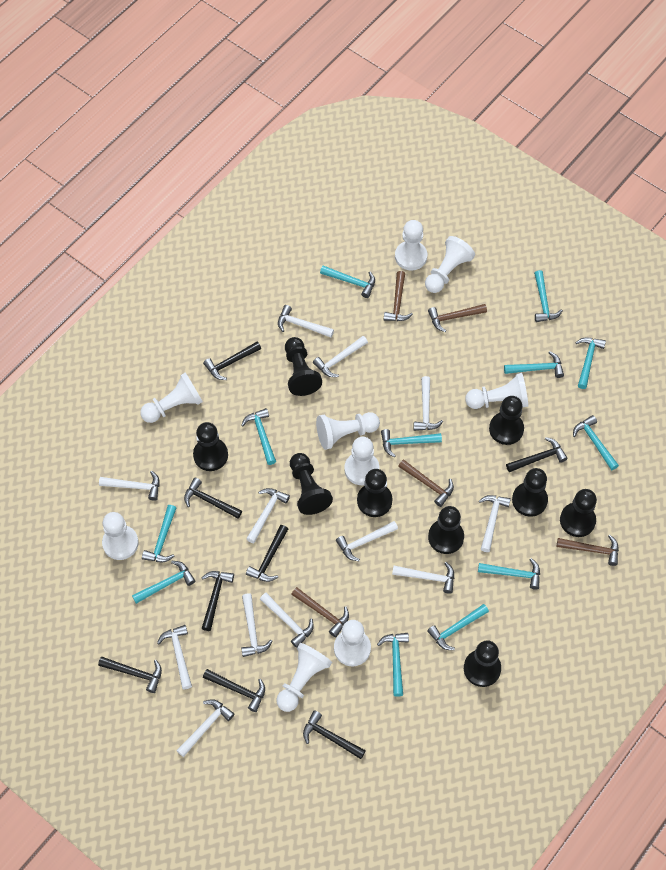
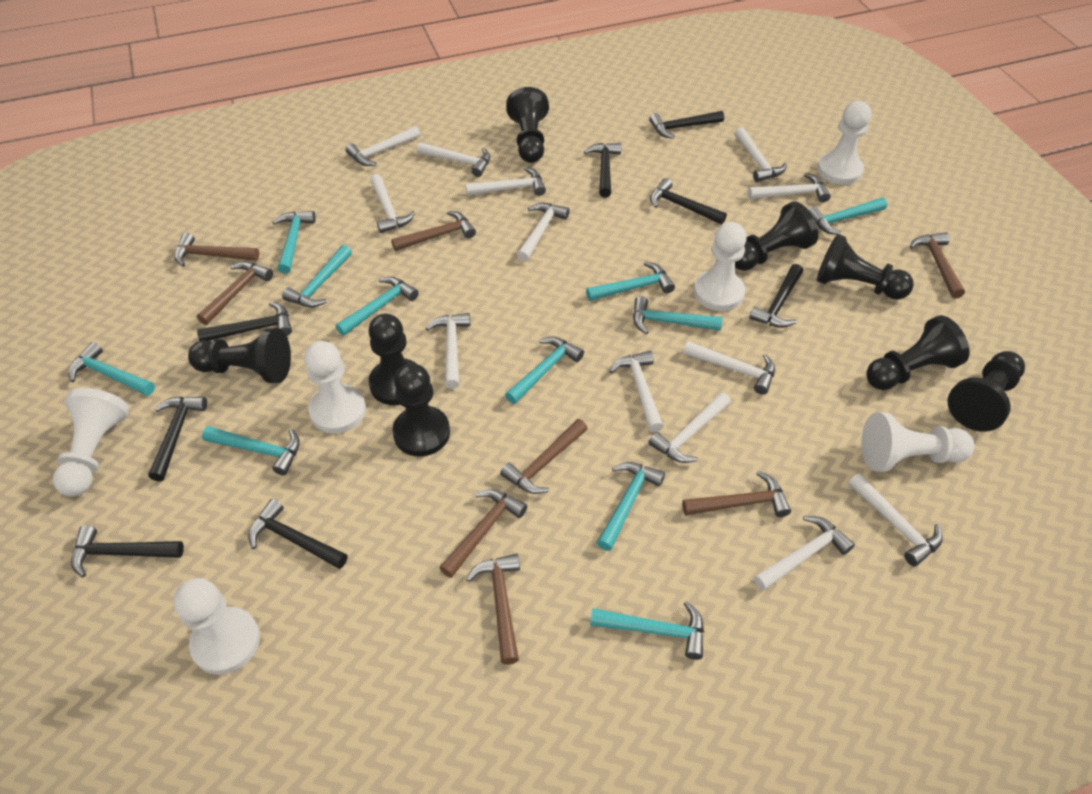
black pawn: [193,422,228,471] [285,337,322,396] [290,453,333,515] [357,469,393,517] [428,506,464,554] [464,640,501,687] [489,396,524,445] [512,468,548,517] [560,489,597,537] = 9 -> [188,328,291,383] [369,314,416,405] [392,364,450,457] [506,87,549,163] [735,201,818,271] [817,234,914,300] [866,315,970,390] [948,351,1025,432] = 8
brown hammer: [291,587,349,637] [384,271,413,321] [398,459,454,507] [428,304,487,332] [557,535,619,566] = 5 -> [174,233,259,267] [197,262,273,325] [391,211,476,251] [439,489,527,578] [466,554,520,665] [500,419,588,494] [682,471,791,517] [910,232,965,298] = 8
turquoise hammer: [132,561,196,604] [142,505,176,562] [241,408,276,465] [320,266,375,298] [377,633,409,697] [381,429,442,457] [427,604,489,650] [478,558,540,589] [504,351,564,378] [534,270,563,322] [573,415,619,470] [575,337,606,389] = 12 -> [69,342,155,396] [202,426,300,475] [273,211,316,274] [282,245,352,307] [336,277,419,336] [505,337,584,404] [586,262,675,301] [590,601,704,660] [597,462,665,551] [633,296,722,334] [809,198,887,235] = 11
white hammer: [99,471,159,501] [157,625,192,689] [176,699,234,757] [241,593,273,657] [246,488,290,543] [260,593,314,648] [278,305,334,337] [313,336,368,377] [336,521,398,561] [392,562,454,594] [413,376,443,431] [479,495,511,552] = 12 -> [346,126,420,166] [370,174,415,233] [417,142,490,177] [425,313,470,389] [466,167,546,196] [517,203,570,261] [610,351,664,432] [648,392,731,463] [683,341,775,395] [735,128,787,182] [748,173,831,202] [754,516,855,591] [848,473,943,566] = 13
white pawn: [102,512,139,560] [140,373,203,423] [276,643,332,712] [316,412,380,450] [334,620,371,666] [344,437,379,485] [395,220,427,270] [425,236,475,293] [465,373,528,409] = 9 -> [53,388,129,496] [174,578,260,674] [304,341,366,433] [694,222,747,311] [817,101,871,185] [861,412,974,472] = 6

